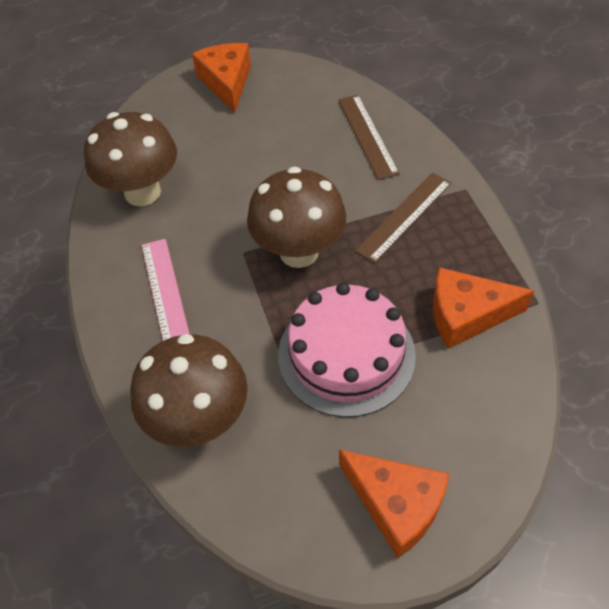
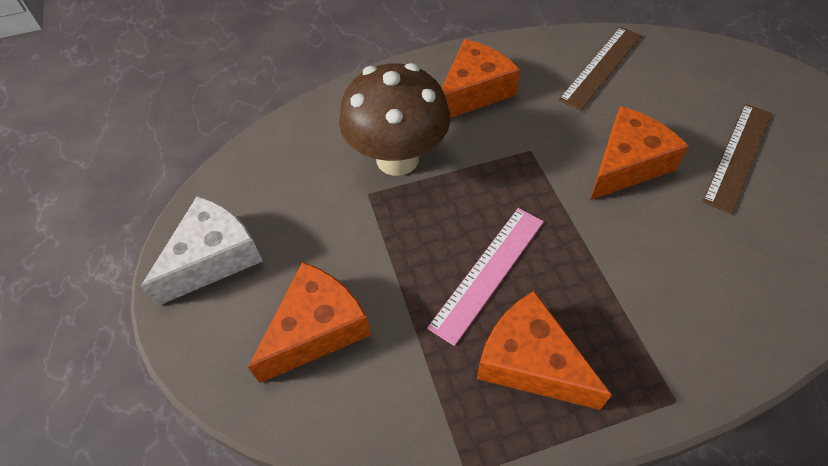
brown mushroom: [84,112,177,206] [130,334,248,447] [247,167,347,268] = 3 -> [339,63,450,176] = 1
orange cheese: [192,43,251,112] [339,449,450,558] [433,267,534,349] = 3 -> [248,262,371,383] [442,39,520,118] [477,291,612,410] [590,106,689,200] = 4
pink cake: [278,282,416,417] = 1 -> none = 0
white cheese: none = 0 -> [141,196,263,306] = 1

